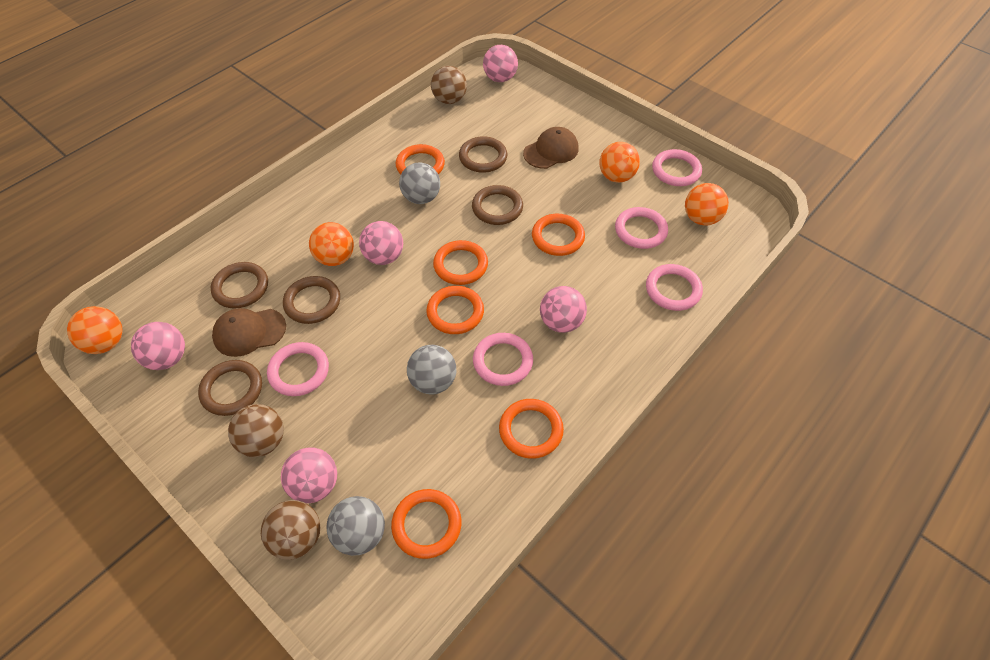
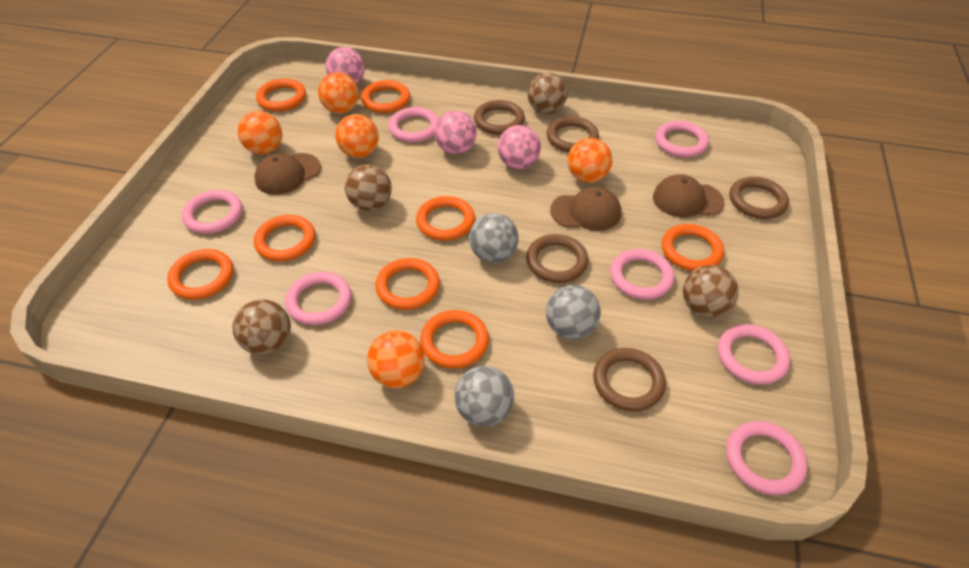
brown ball: [228,404,284,457] [261,500,320,560] [431,66,467,104] = 3 -> [232,299,291,355] [345,164,392,211] [527,72,568,114] [683,265,739,318] = 4
brown cap: [212,308,286,357] [523,127,579,169] = 2 -> [254,153,321,195] [550,187,621,231] [653,174,724,218] = 3
orange ball: [67,306,122,354] [309,222,354,266] [599,142,640,183] [685,183,729,226] = 4 -> [238,111,282,154] [318,72,359,114] [335,114,379,158] [367,330,425,388] [567,138,612,183] = 5
orange ring: [391,489,461,559] [395,144,445,175] [426,286,484,334] [433,240,488,285] [499,399,564,459] [532,214,585,256] = 6 -> [167,249,233,300] [254,215,315,261] [256,79,306,111] [361,80,410,113] [375,258,440,310] [416,196,475,241] [420,310,489,369] [662,224,724,271] = 8
pink ball: [131,322,185,370] [281,447,337,503] [359,221,403,265] [483,45,518,82] [540,286,587,333] = 5 -> [326,47,365,84] [434,111,477,154] [498,125,541,169] = 3
pink ring: [267,342,329,396] [473,333,533,386] [615,207,668,249] [646,264,703,311] [652,149,702,186] = 5 -> [182,190,242,234] [285,272,351,325] [388,107,439,142] [610,249,674,299] [655,121,709,157] [718,324,790,385] [726,421,808,495] = 7

